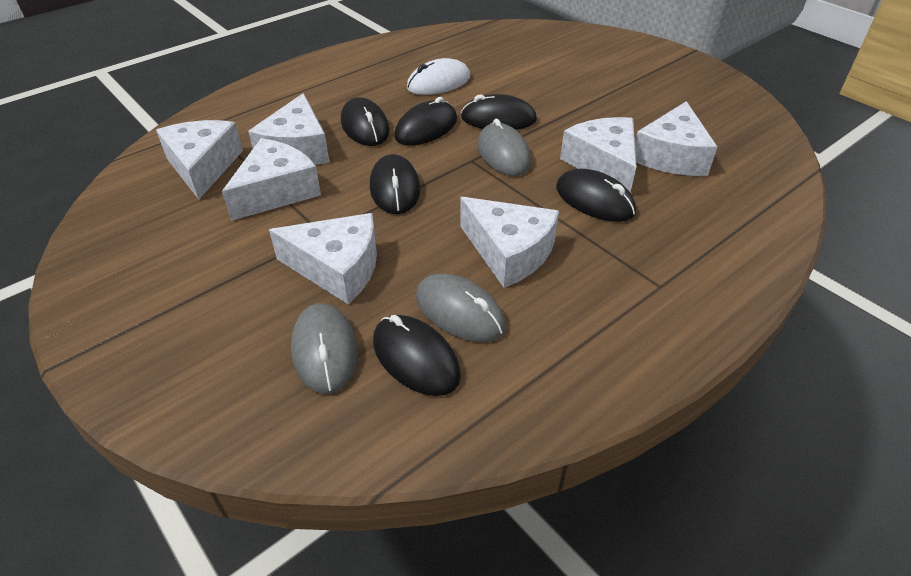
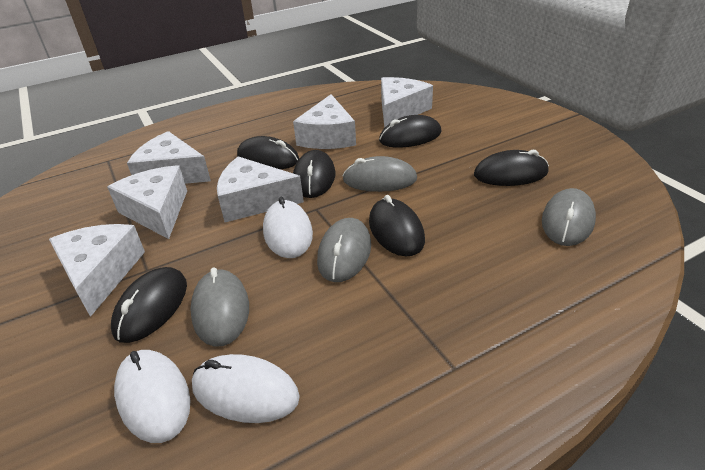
grey mouse: [291,303,358,394] [416,274,506,342] [478,119,531,176] = 3 -> [190,268,249,347] [317,218,371,282] [343,156,417,192] [542,188,596,246] = 4
white cheese: [156,120,243,199] [222,138,321,221] [248,93,329,165] [269,213,377,304] [460,197,559,288] [560,117,636,192] [635,101,717,176] = 7 -> [49,224,145,317] [107,165,187,239] [127,131,211,184] [217,156,304,222] [293,94,356,149] [381,77,433,128] = 6
white mouse: [407,58,470,95] = 1 -> [114,350,191,443] [192,354,300,423] [263,197,313,258] = 3

